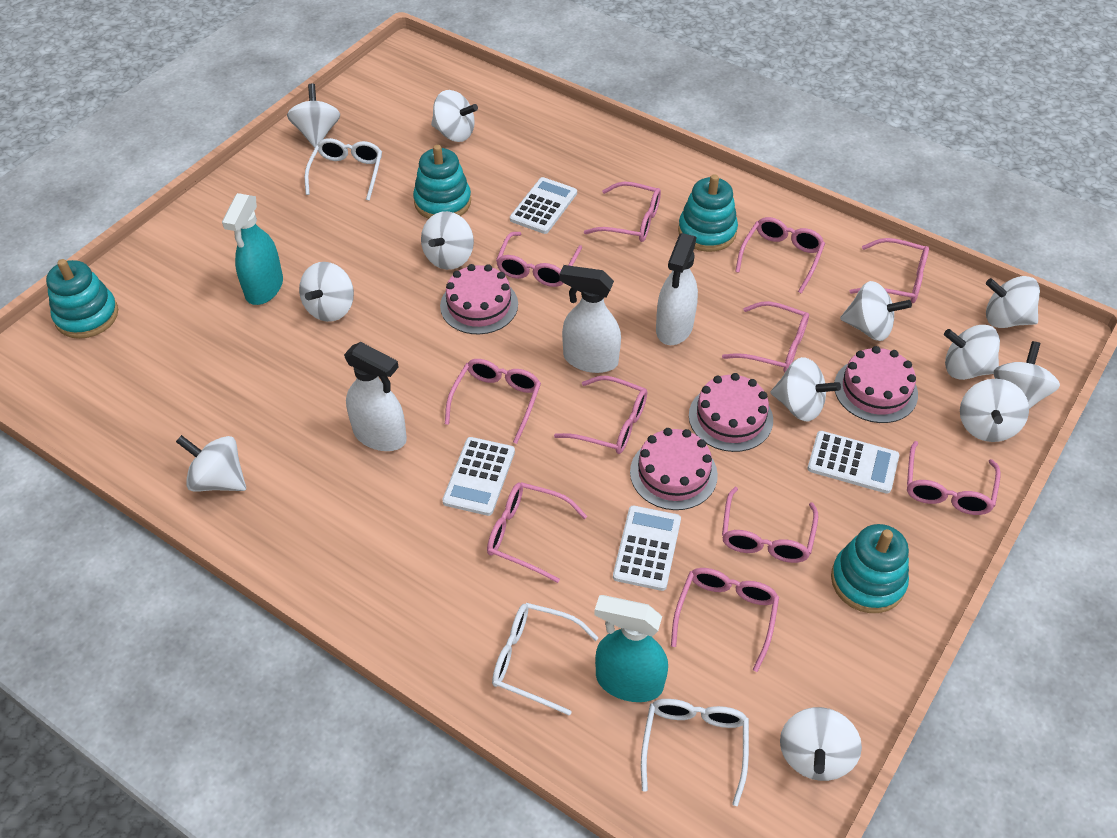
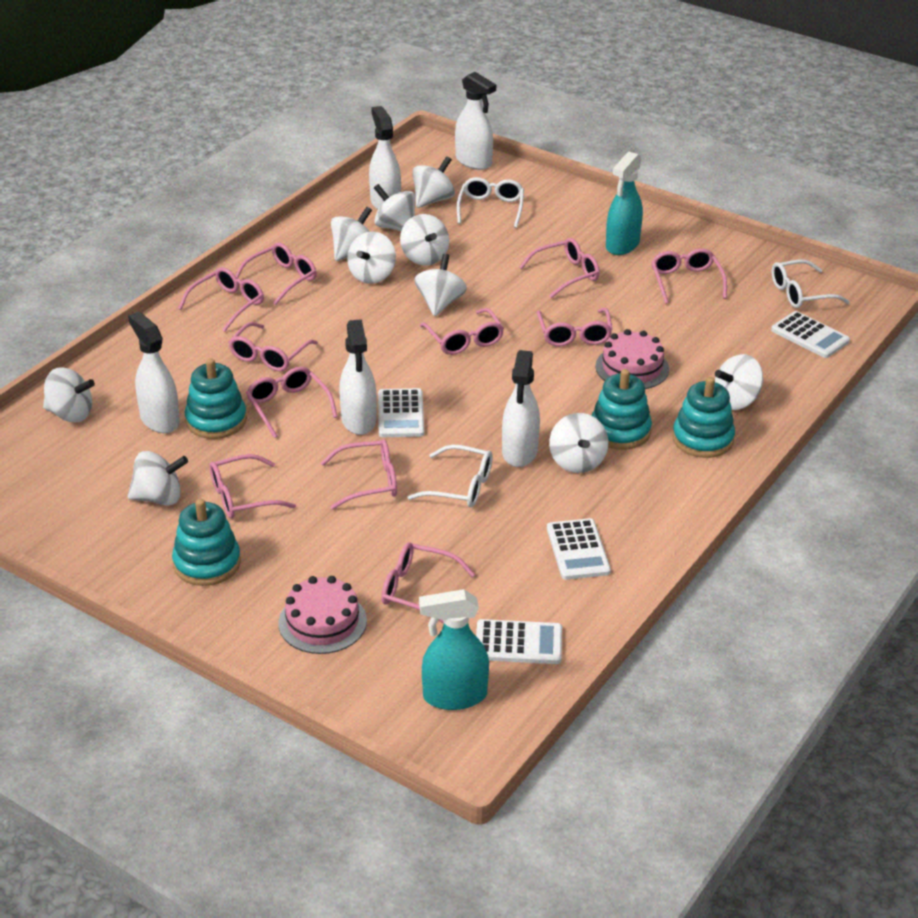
pink cake: [440,264,518,334] [630,428,718,510] [689,373,773,452] [834,346,918,423] = 4 -> [278,576,367,654] [595,329,669,389] = 2
white spinning top: [176,435,246,492] [287,84,340,148] [299,262,354,322] [421,211,474,270] [431,90,478,142] [771,357,841,421] [780,707,862,781] [840,281,912,341] [944,325,1000,380] [960,379,1029,442] [986,276,1040,328] [993,341,1060,409] = 12 -> [43,367,95,422] [127,451,188,506] [331,207,372,261] [347,231,396,284] [374,184,415,231] [400,214,449,266] [412,156,455,208] [414,254,467,316] [549,413,608,473] [715,354,763,410] = 10
white spray bottle: [344,342,407,451] [560,265,621,373] [656,233,698,345] = 3 -> [128,312,180,433] [339,319,377,435] [369,106,401,209] [455,72,496,170] [502,350,540,467] = 5

